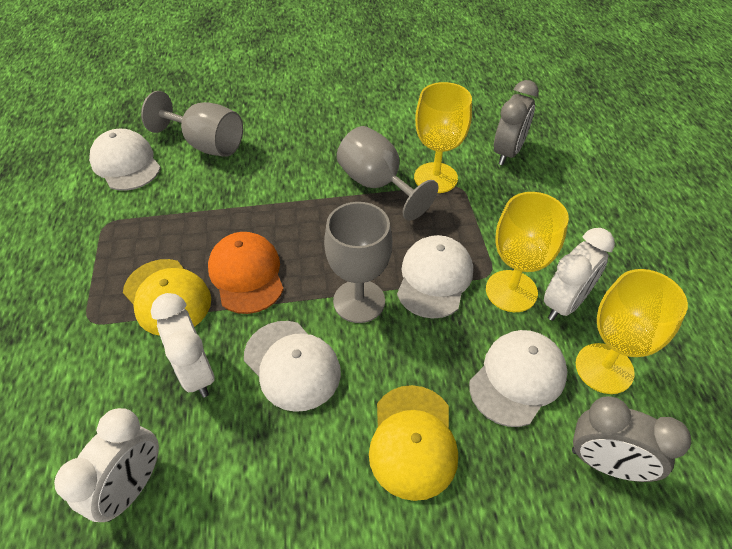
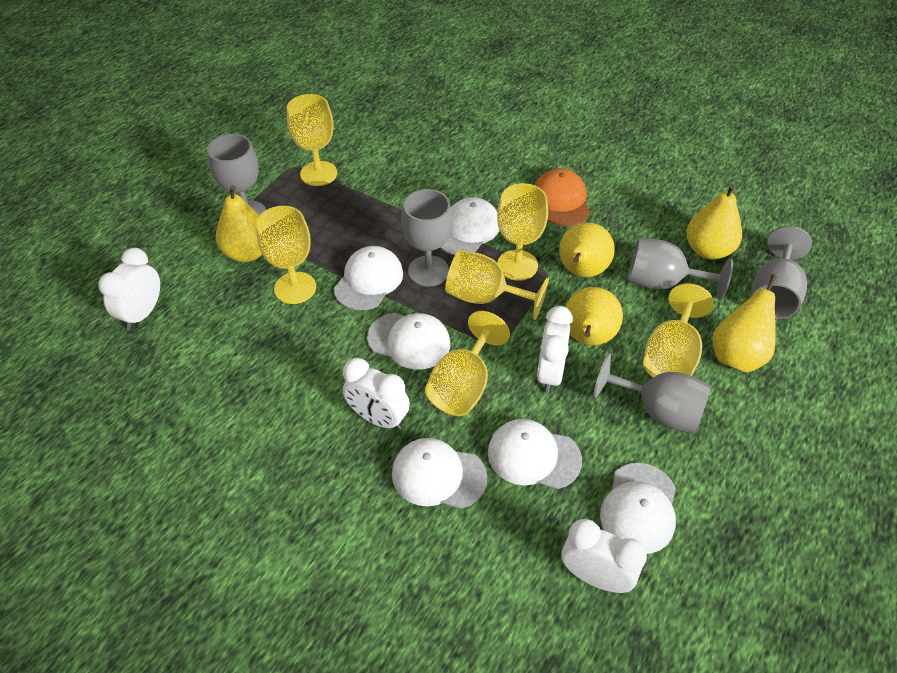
grey clock: [494,80,539,165] [572,396,691,482] = 2 -> none = 0
grey goblet: [141,91,243,157] [324,202,392,323] [337,126,438,221] = 3 -> [207,134,266,215] [402,189,453,287] [593,353,712,434] [628,238,733,301] [752,226,812,319] = 5
white cap: [89,129,161,191] [244,321,341,412] [397,235,473,319] [469,330,567,427] = 4 -> [334,246,403,310] [367,313,450,370] [392,438,487,509] [440,197,500,255] [488,419,582,489] [600,463,676,554] = 6
white clock: [54,408,159,522] [151,293,215,397] [544,228,615,321] = 3 -> [98,248,160,330] [343,358,410,430] [537,306,573,393] [561,519,647,593] = 4
yellow cap: [123,259,211,335] [369,385,458,501] = 2 -> none = 0
yellow goblet: [414,82,472,193] [486,192,569,312] [576,269,688,394] = 3 -> [256,206,316,304] [287,94,337,186] [425,311,510,416] [445,250,549,320] [497,183,548,281] [643,283,714,378] = 6
yellow pear: none = 0 -> [216,185,262,262] [559,222,615,277] [565,287,623,345] [686,184,742,259] [712,274,777,372] = 5

